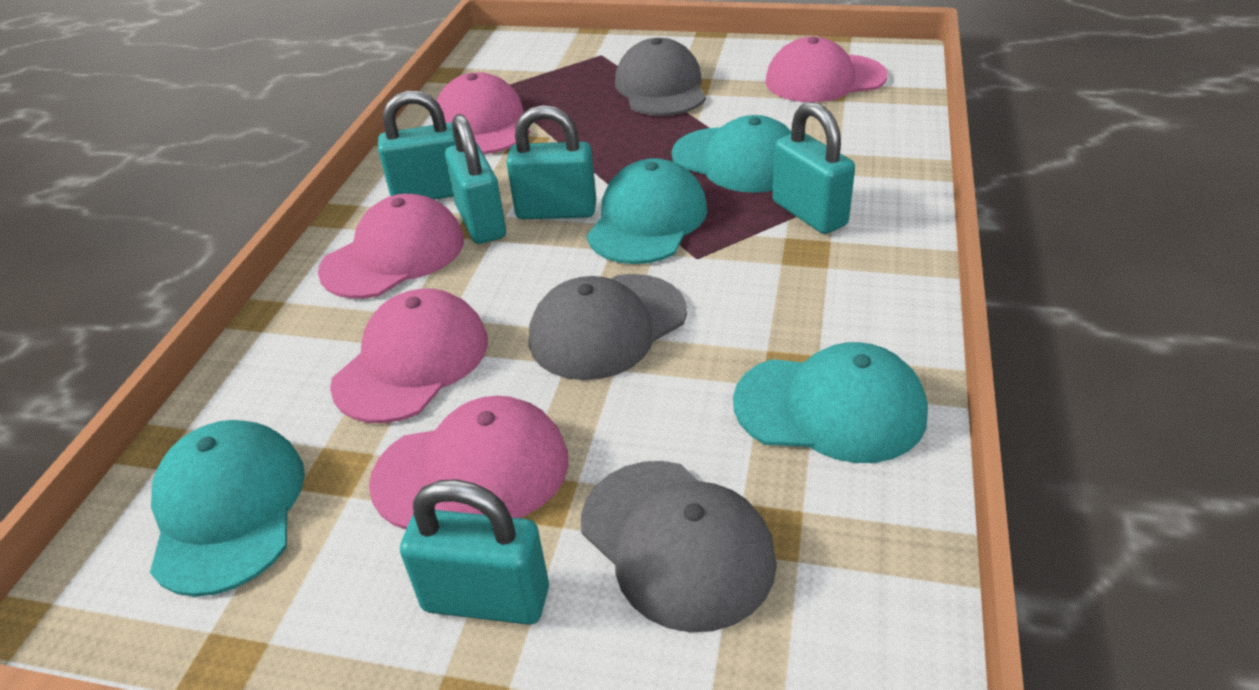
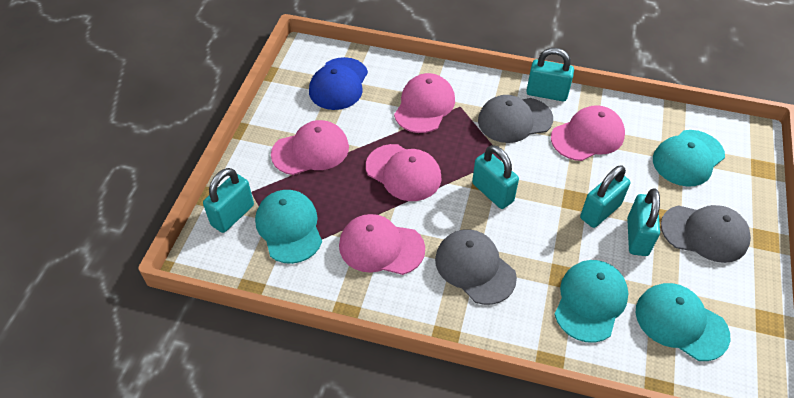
blue cap: none = 0 -> [309,57,368,110] = 1

